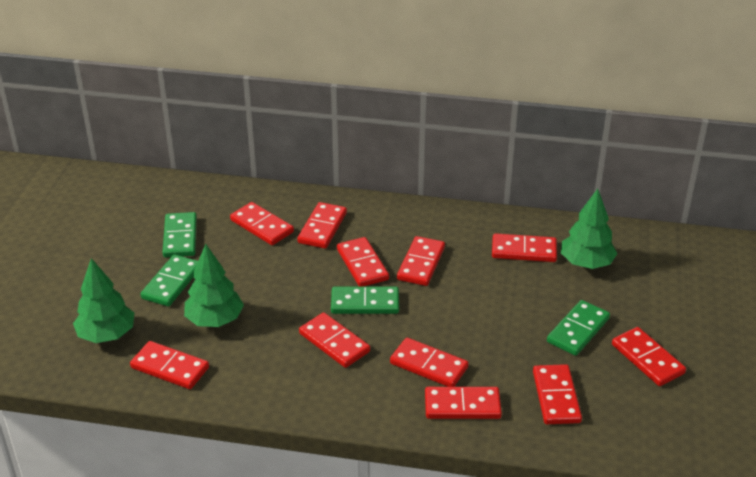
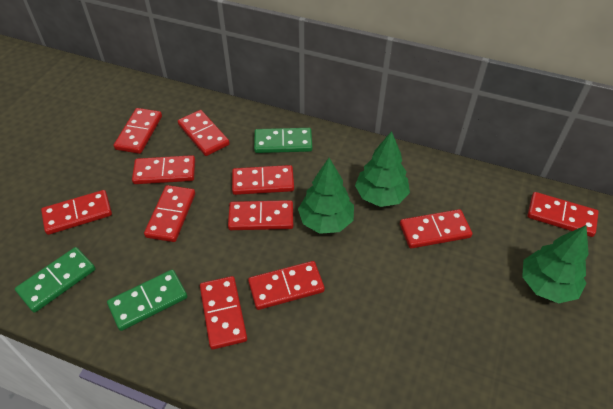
green domino: [141,255,198,306] [163,212,197,258] [331,286,399,314] [547,300,610,356] = 4 -> [15,247,95,313] [107,270,187,331] [254,128,312,153] = 3

